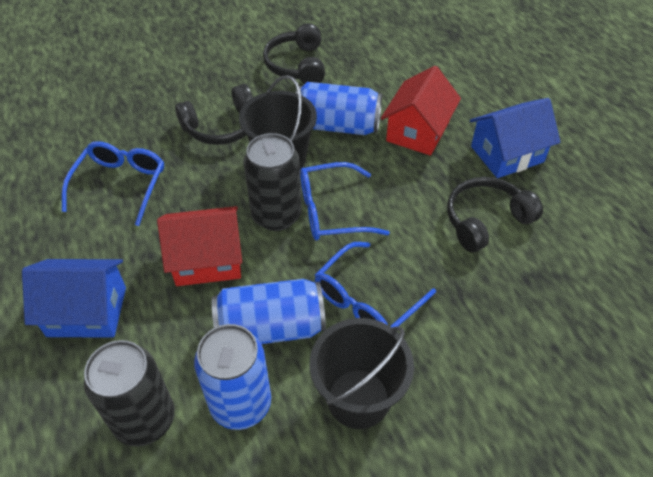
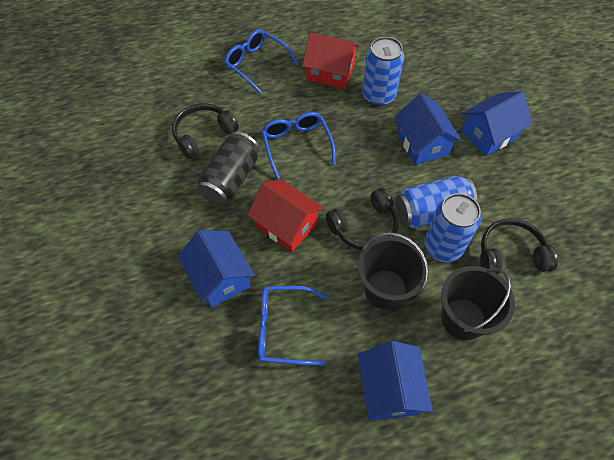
black can: [84,340,175,447] [243,133,302,231] = 2 -> [197,132,260,205] = 1
blue house: [22,259,126,338] [470,98,560,178] = 2 -> [178,230,255,308] [358,341,433,420] [394,93,461,165] [462,91,532,156] = 4

